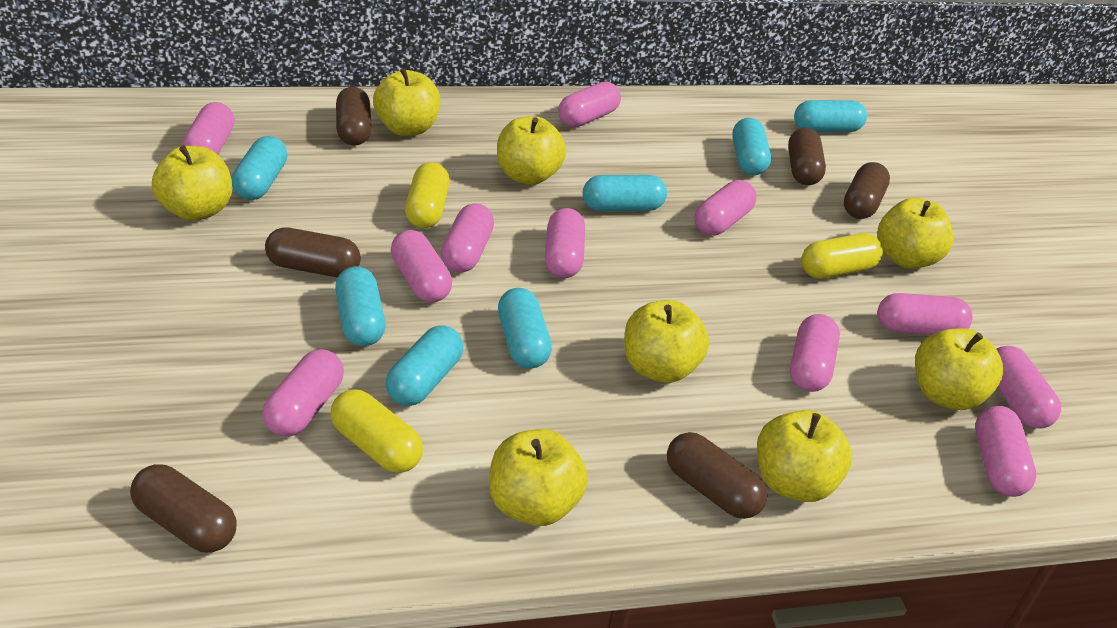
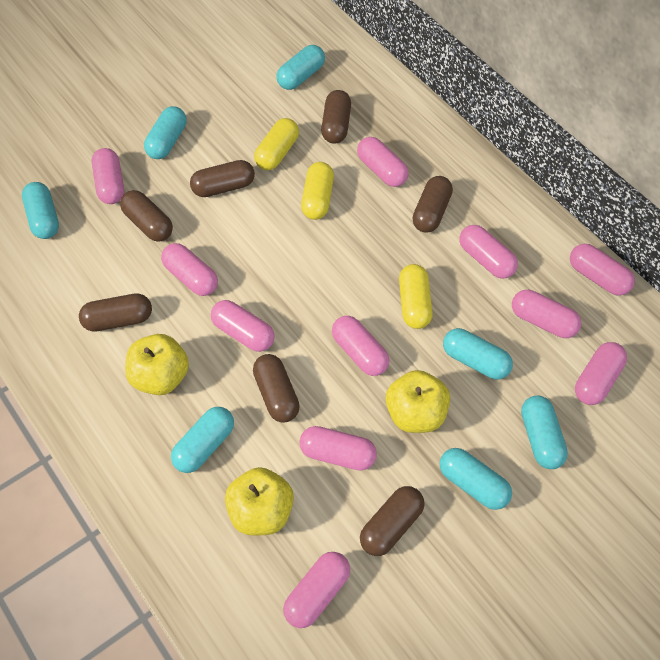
brown capsule: [130,464,237,553] [265,227,361,277] [336,87,372,146] [667,432,767,519] [788,128,826,185] [844,162,890,219] = 6 -> [79,293,152,332] [120,190,173,242] [190,160,255,197] [253,354,300,423] [321,90,351,144] [360,486,425,556] [413,176,453,233] = 7
yellow apple: [152,146,232,221] [373,68,440,136] [489,429,588,526] [497,116,566,185] [624,300,709,383] [757,410,852,502] [878,198,953,269] [915,328,1003,410] = 8 -> [125,334,189,395] [225,467,294,535] [386,370,450,433] = 3

